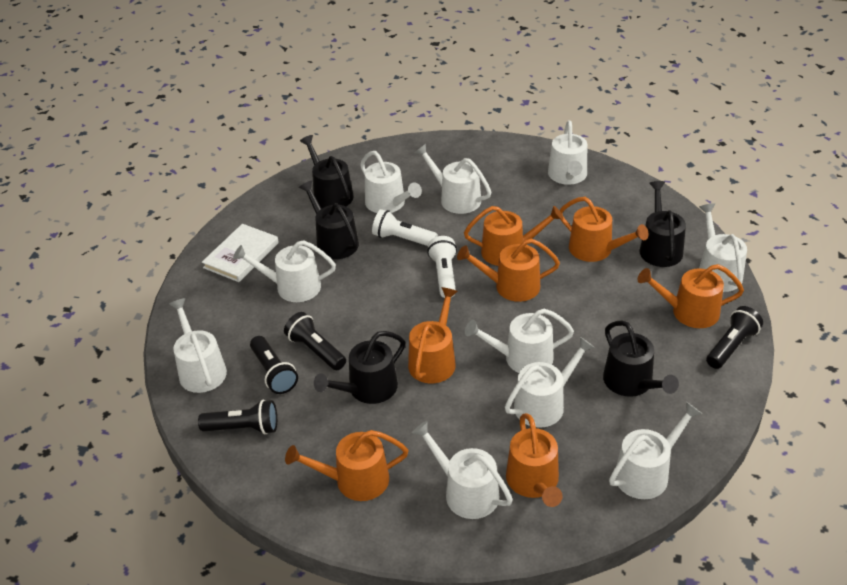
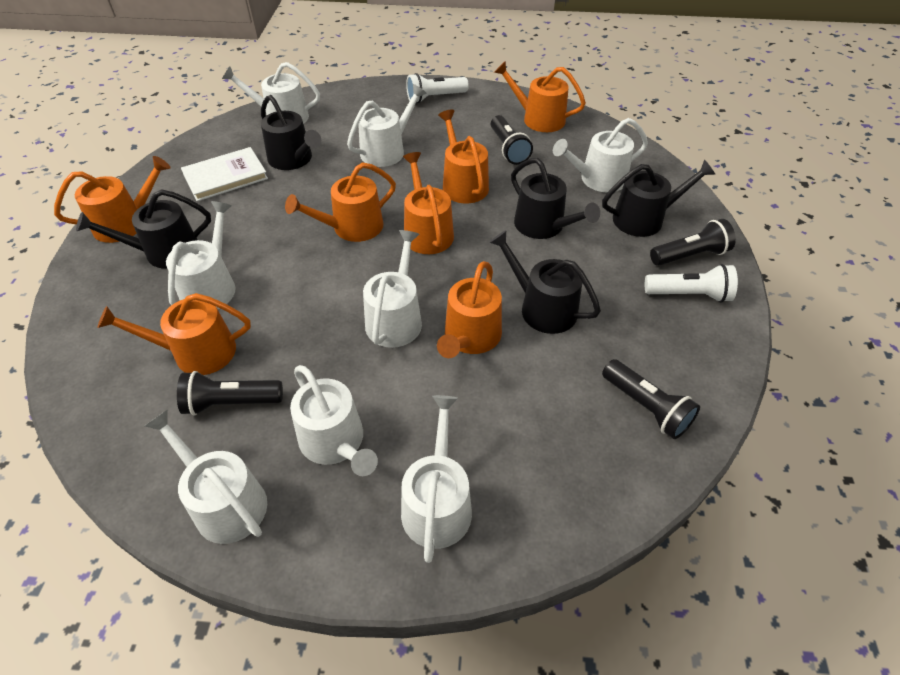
white watering can: [169,298,227,393] [233,240,336,302] [360,151,422,213] [412,421,513,519] [415,144,491,214] [465,309,574,373] [505,337,595,428] [548,120,587,185] [609,402,702,499] [699,203,747,292] = 10 -> [145,409,267,544] [166,201,236,309] [222,62,320,124] [290,365,378,476] [347,84,427,167] [363,230,422,348] [401,395,472,563] [553,118,648,192] = 8

